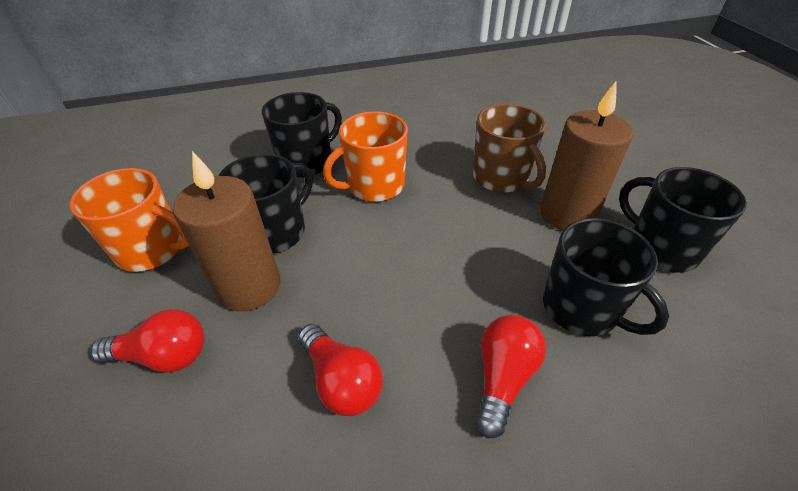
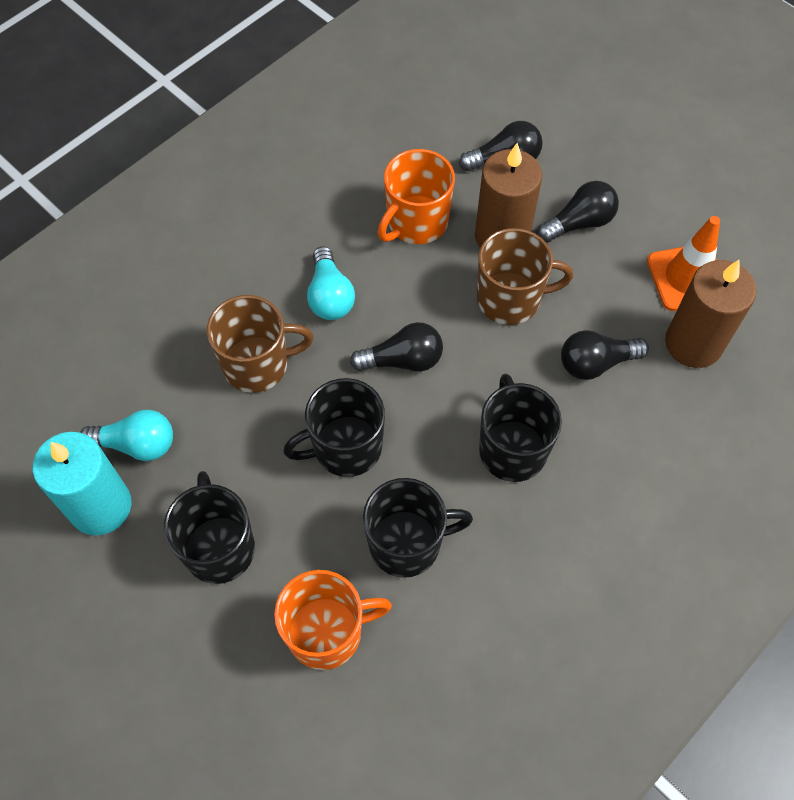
black light bulb: none = 0 -> [350,322,443,372] [459,121,543,171] [537,181,619,242] [561,330,649,380] = 4
brown mug: [473,104,546,193] = 1 -> [207,295,313,393] [477,228,573,325] = 2
orange traffic cone: none = 0 -> [647,216,720,311] = 1
red light bulb: [90,309,205,373] [298,324,383,416] [476,315,546,438] = 3 -> none = 0
turquoise candle: none = 0 -> [33,432,132,536] = 1
turquoise light bulb: none = 0 -> [80,410,173,461] [307,246,355,320] = 2

